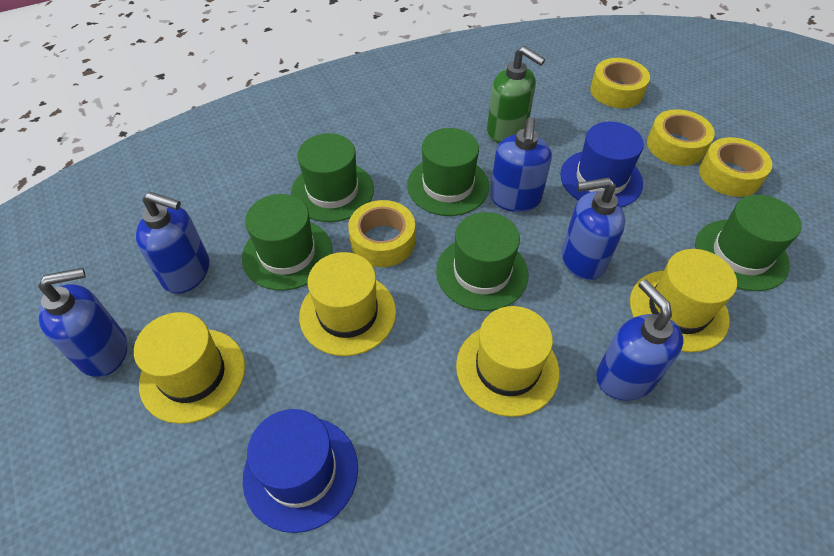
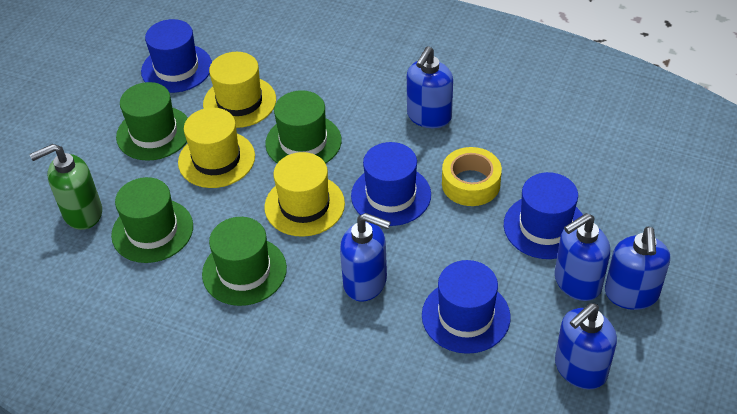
blue hat: [243,409,358,533] [560,122,644,207] = 2 -> [141,19,212,93] [351,142,431,226] [422,260,511,354] [504,172,583,259] = 4
green hat: [242,194,333,291] [291,133,374,222] [407,128,489,216] [436,212,529,311] [695,195,801,291] = 5 -> [111,177,193,263] [116,82,188,161] [202,217,287,306] [265,90,342,163] = 4
yellow hat: [134,312,245,424] [299,252,396,356] [456,306,559,417] [630,249,737,352] = 4 -> [178,108,255,188] [203,52,276,128] [264,152,345,237] = 3
yellow tape: [348,200,415,267] [590,58,650,108] [647,109,715,166] [699,137,773,197] = 4 -> [442,147,502,206] = 1

